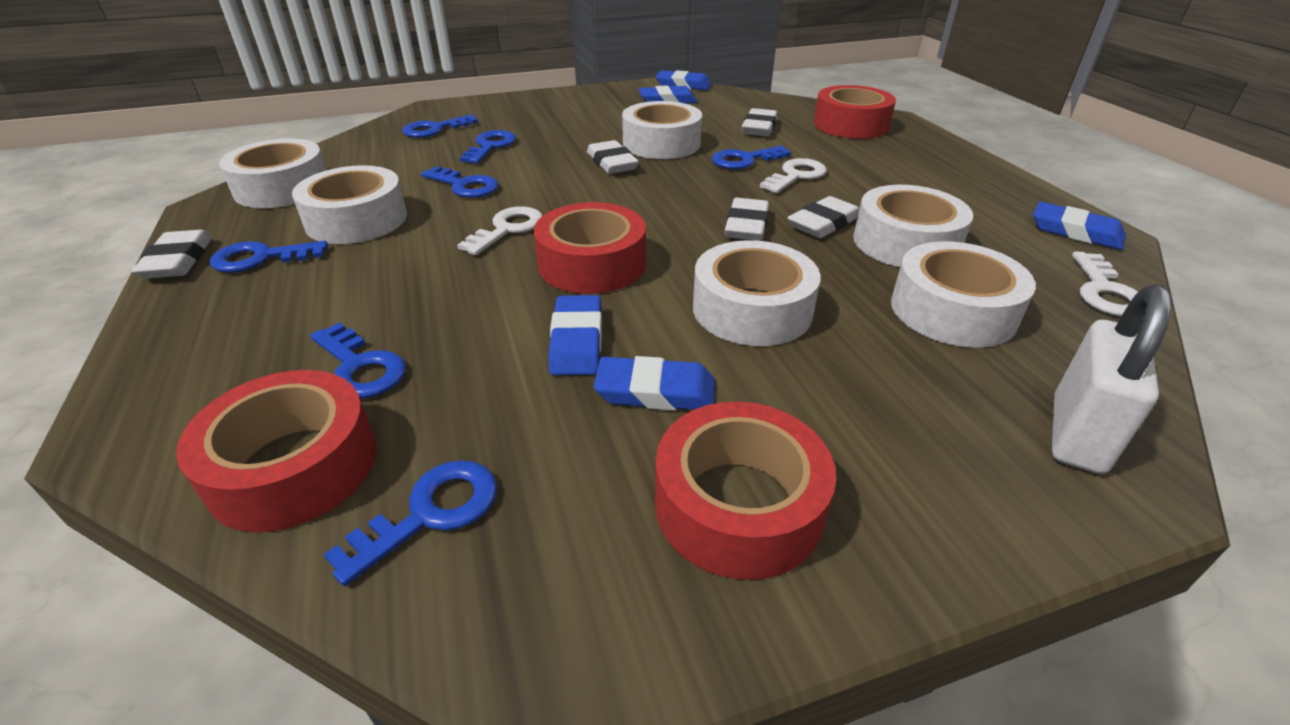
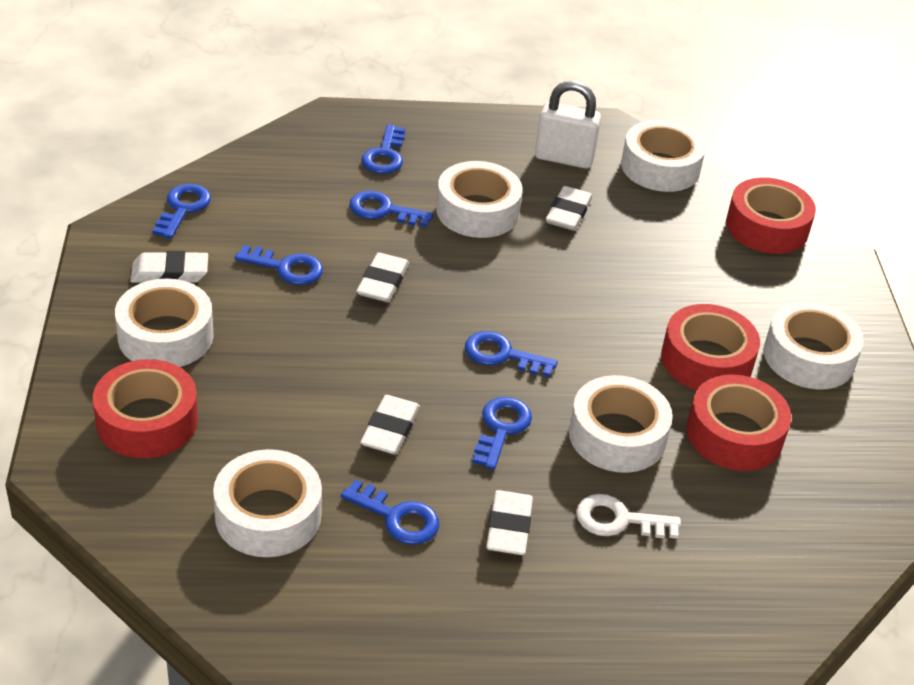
blue eraser: [549,295,602,375] [594,356,715,411] [639,86,698,104] [656,70,712,90] [1033,202,1126,250] = 5 -> none = 0
white key: [457,206,543,255] [760,158,827,193] [1072,251,1138,316] = 3 -> [576,494,681,539] = 1

